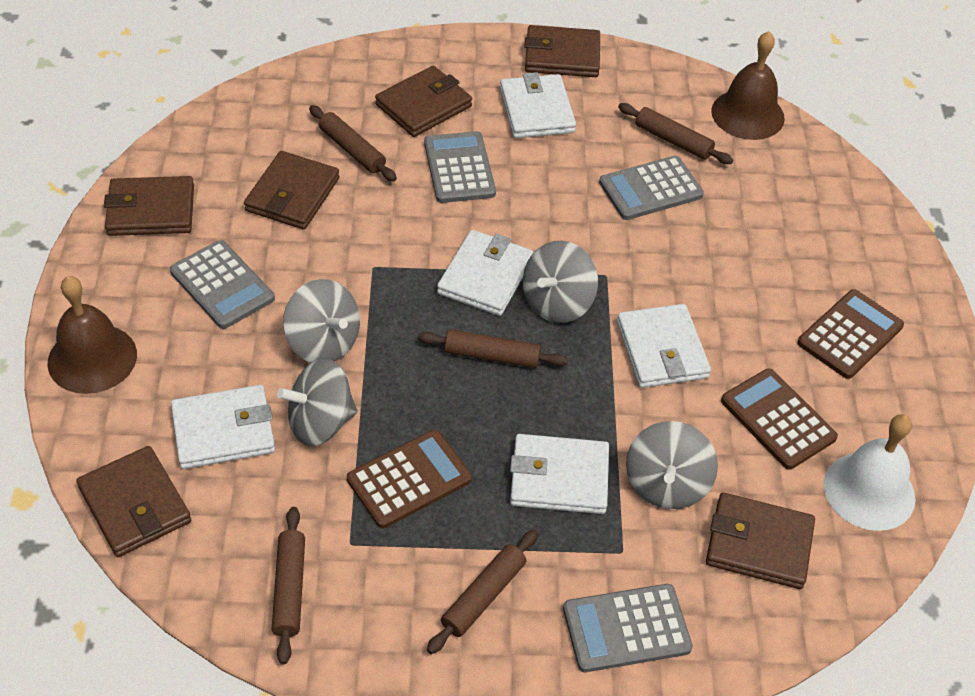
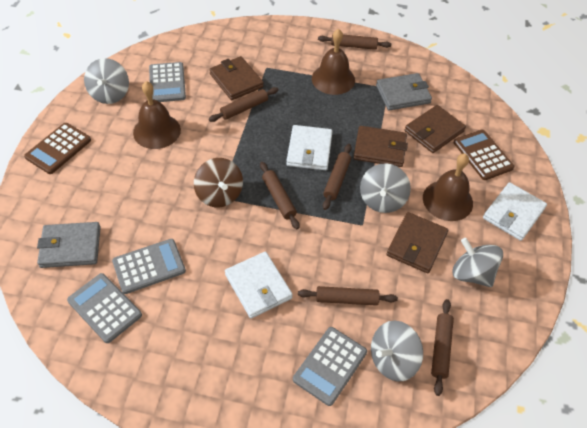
brown bell: [47,276,137,394] [711,31,785,140] = 2 -> [133,81,181,149] [312,29,355,95] [423,153,473,221] = 3
brown calculator: [347,430,472,529] [721,369,838,470] [797,289,904,379] = 3 -> [24,123,91,174] [454,130,514,180] = 2
brown rolling pin: [271,507,305,664] [309,105,397,181] [418,329,568,368] [427,530,538,654] [618,103,733,164] = 5 -> [209,87,279,122] [260,162,299,229] [298,286,398,306] [318,34,391,50] [323,144,352,210] [431,299,454,396] = 6
brown spinning top: none = 0 -> [194,158,243,207] = 1
brown wallet: [76,446,191,557] [104,176,194,236] [244,151,340,230] [375,65,472,137] [525,25,600,77] [706,493,815,589] = 6 -> [209,56,264,100] [354,126,408,167] [387,212,448,273] [404,105,466,153] = 4
grey wallet: none = 0 -> [37,222,101,268] [376,73,432,110] = 2
white bell: [824,414,916,531] = 1 -> none = 0
white wallet: [171,385,275,469] [437,230,534,316] [500,72,576,138] [510,434,609,514] [617,304,711,388] = 5 -> [225,252,293,318] [286,125,332,170] [483,182,547,241] = 3

